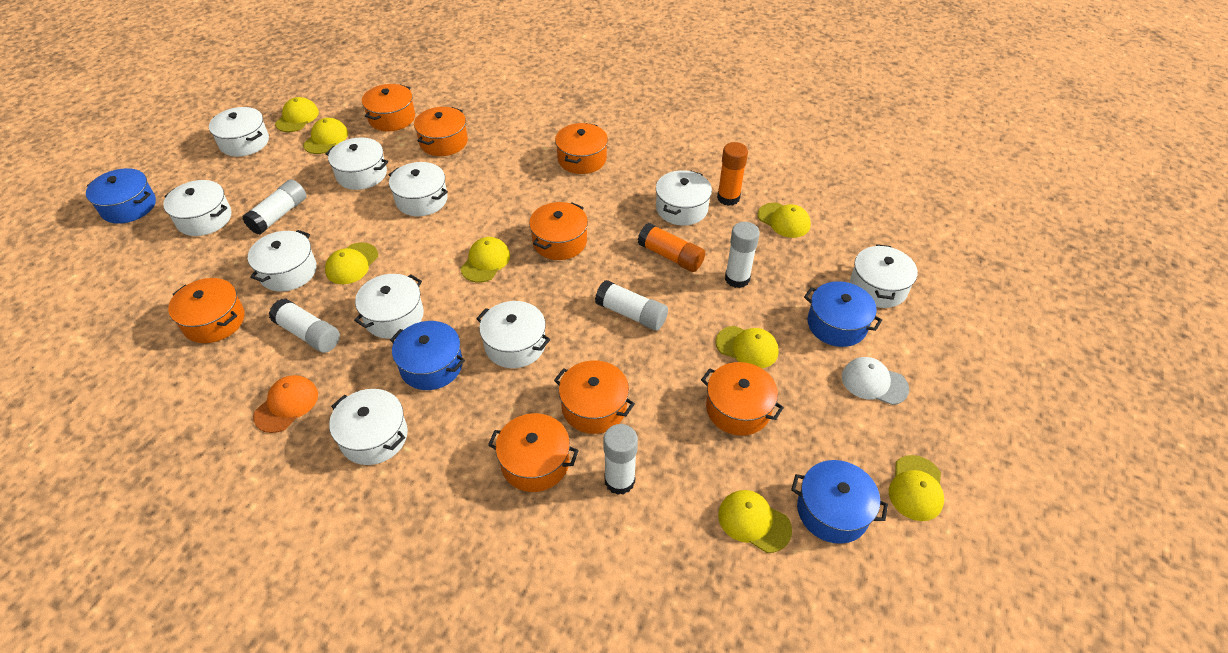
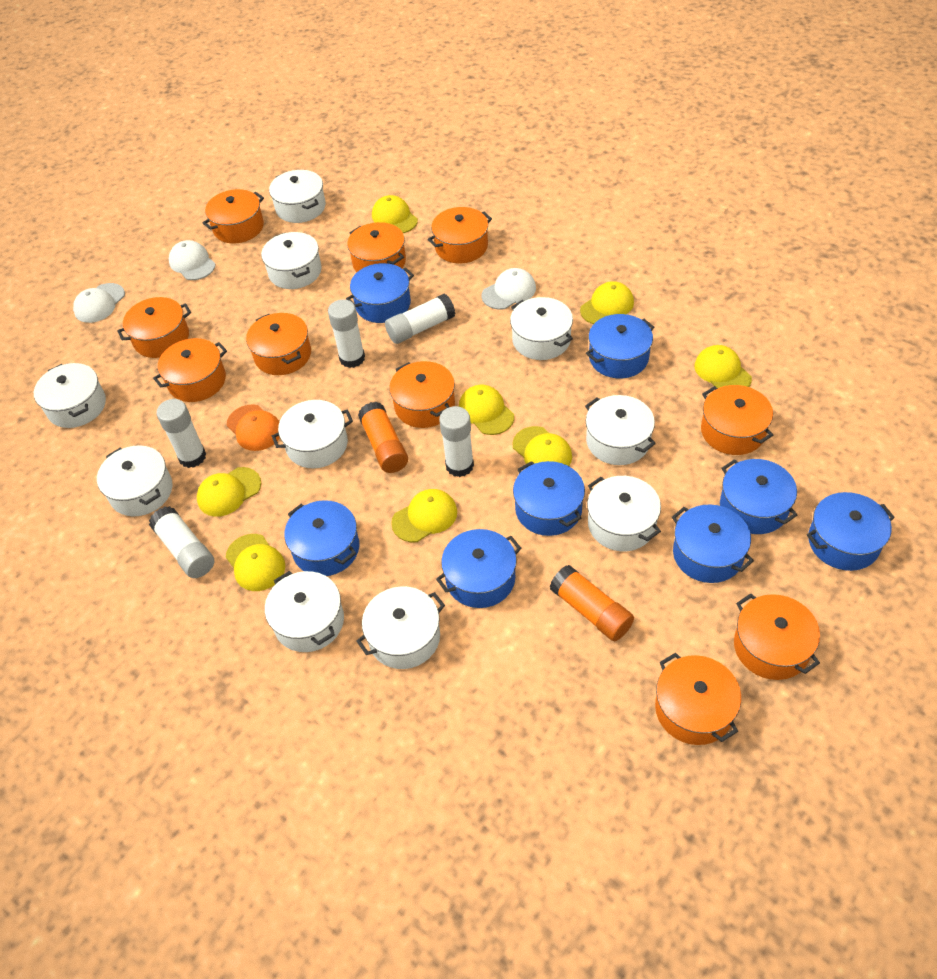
blue pot: [86,168,156,224] [390,321,465,390] [791,460,888,544] [804,281,882,347] = 4 -> [284,500,359,576] [346,263,414,323] [436,529,522,608] [513,461,585,536] [586,314,654,378] [672,504,754,583] [720,459,798,534] [807,492,895,571] = 8
orange pot: [168,278,245,343] [362,84,415,131] [414,107,468,156] [488,413,579,492] [529,202,588,260] [554,360,635,434] [555,123,608,174] [701,362,784,436] = 8 -> [117,297,191,358] [153,338,227,402] [202,189,264,244] [246,313,311,375] [347,222,406,272] [389,361,455,428] [428,207,492,263] [655,653,741,745] [701,385,773,455] [734,594,820,680] = 10
white cap: [842,357,909,405] = 1 -> [73,283,125,323] [169,240,216,280] [481,268,536,310] = 3

